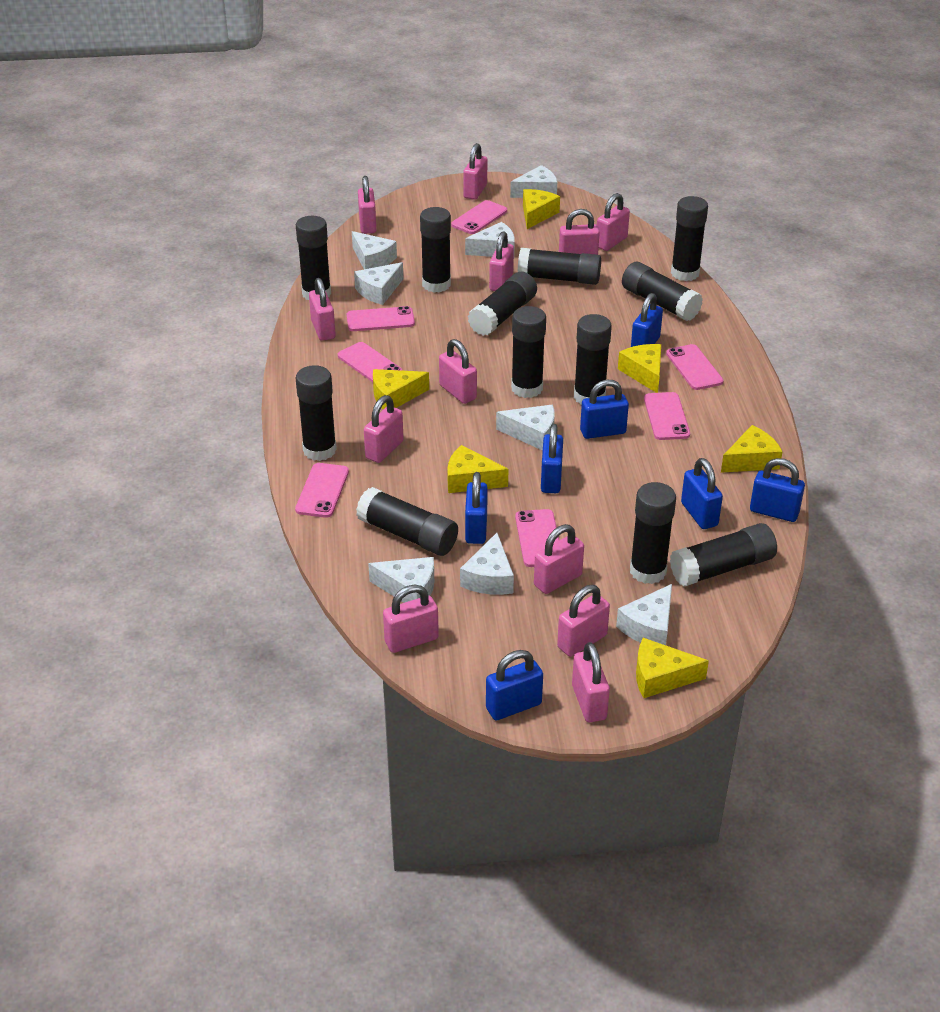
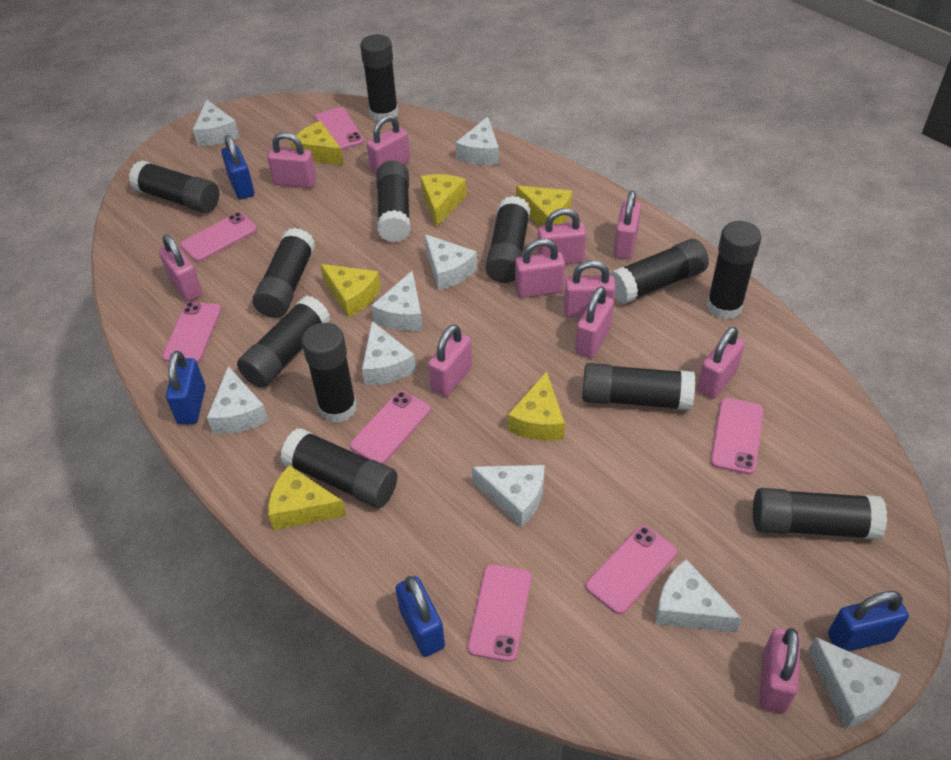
blue padlock: [465,472,488,544] [486,650,543,720] [541,424,563,493] [580,380,629,439] [631,293,663,347] [681,458,723,529] [750,458,805,522] = 7 -> [166,351,206,424] [221,135,254,199] [396,576,445,657] [828,591,909,651] = 4
pink padlock: [309,278,336,341] [358,176,376,234] [364,395,404,463] [383,585,439,653] [439,339,477,404] [463,143,487,200] [489,231,514,291] [534,524,584,594] [557,585,610,657] [559,209,600,255] [572,642,610,722] [597,193,630,251] = 12 -> [159,234,203,302] [268,132,316,188] [367,115,410,176] [428,325,472,397] [515,239,565,298] [537,208,586,264] [564,260,616,317] [575,286,614,358] [614,191,641,260] [697,327,745,399] [759,628,801,713] = 11
white cheese: [352,231,397,269] [354,262,404,305] [368,557,434,603] [460,533,514,595] [465,222,515,257] [496,405,554,451] [510,165,557,198] [616,584,672,645] = 8 -> [193,100,240,146] [207,366,268,434] [362,321,416,385] [371,271,423,331] [425,234,477,290] [456,116,499,165] [472,465,544,527] [655,559,742,632] [808,637,901,729] = 9

